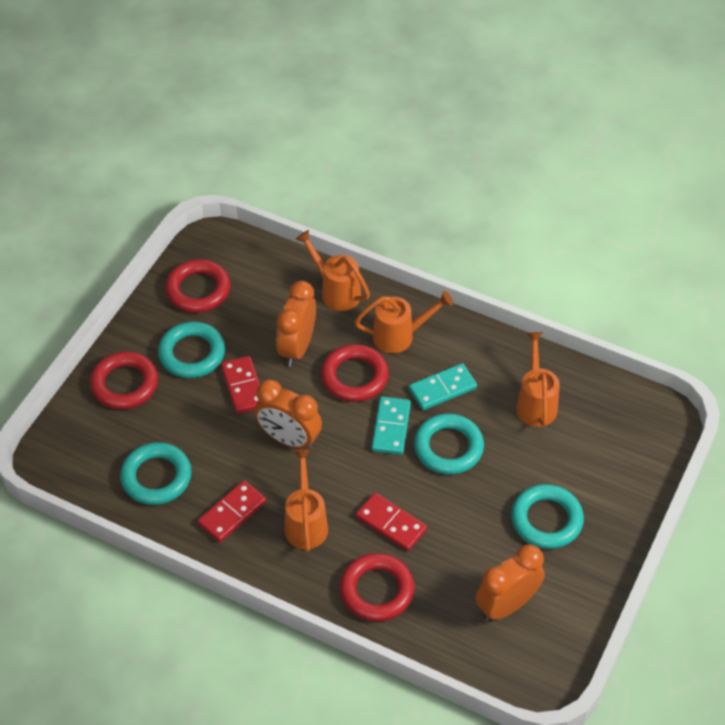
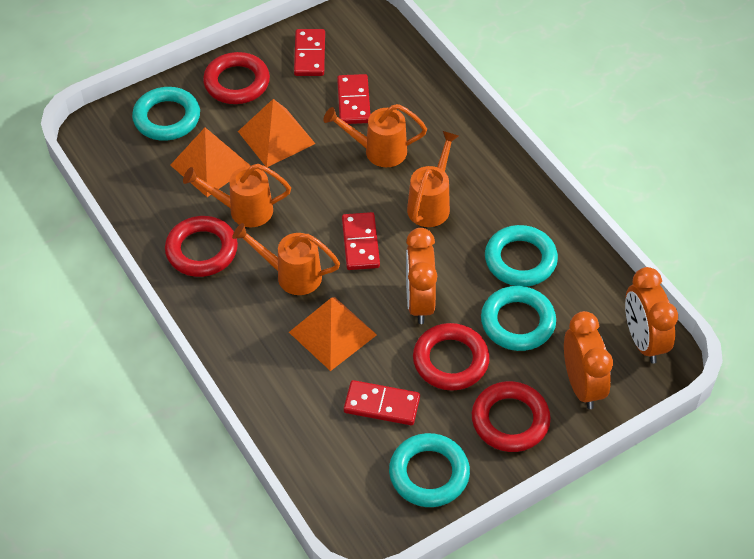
orange pyramid: none = 0 -> [170,127,251,197] [238,99,315,167] [289,297,377,371] = 3
red domino: [198,480,266,542] [221,356,260,414] [356,492,427,551] = 3 -> [294,29,325,76] [337,74,370,124] [342,212,380,270] [344,380,420,425] = 4
turquoise domino: [372,396,411,455] [409,363,477,410] = 2 -> none = 0

